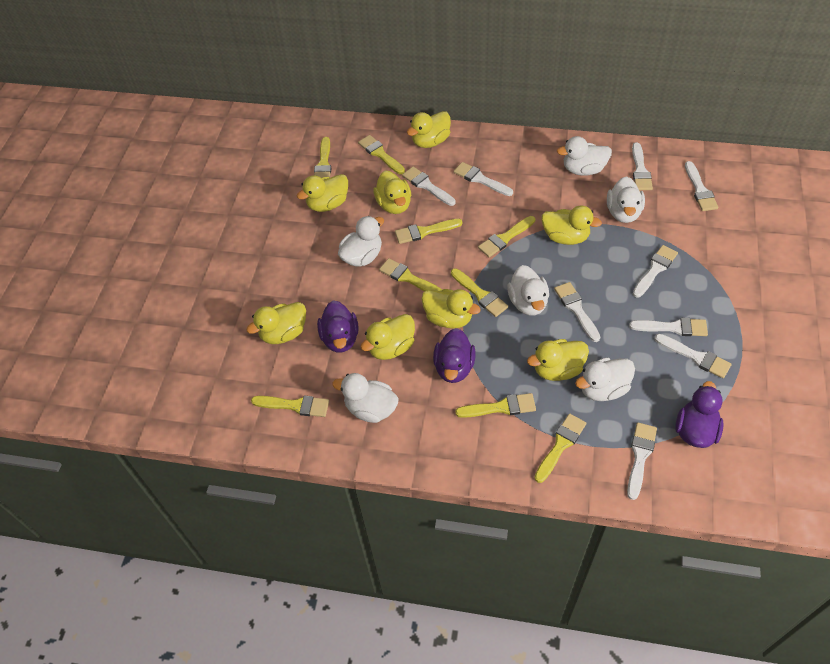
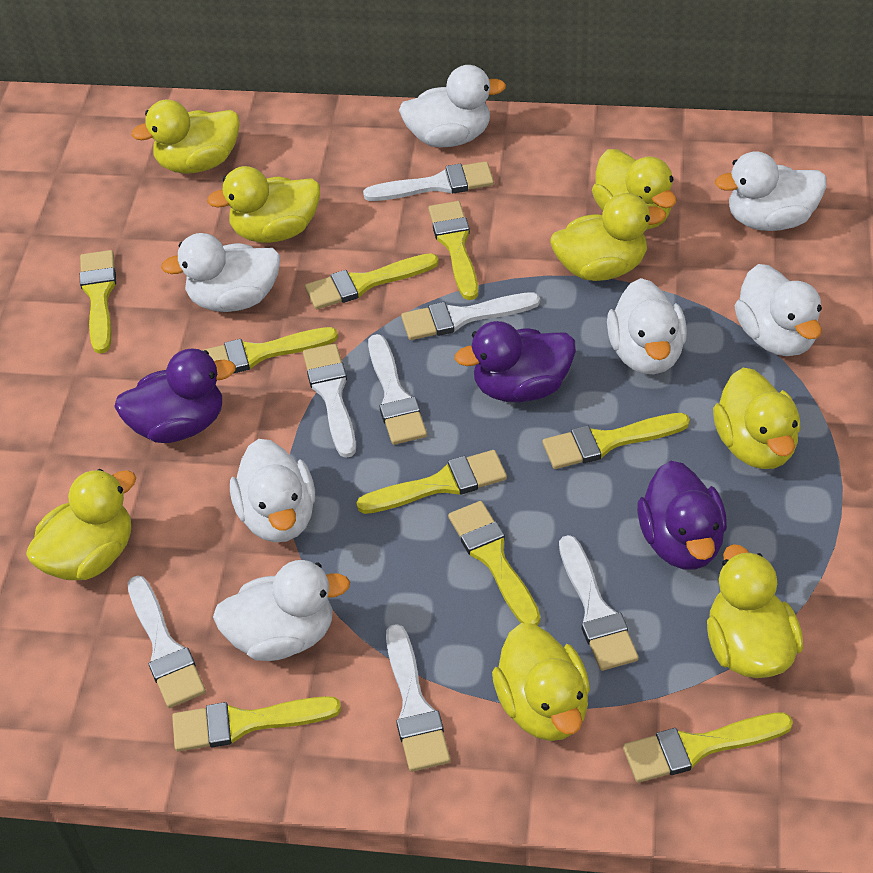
white brush: [402,167,456,206] [453,162,513,196] [554,282,600,342] [627,422,657,500] [629,318,708,336] [632,142,653,190] [633,245,678,298] [654,334,732,378] [685,161,719,211] = 9 -> [128,575,206,708] [303,344,356,458] [363,161,494,201] [368,334,427,445] [386,624,450,772] [401,292,540,340] [559,535,639,671] = 7
white duck: [332,373,399,423] [338,216,384,266] [507,265,549,315] [557,136,612,176] [575,358,635,401] [607,176,645,223] = 6 -> [161,233,280,312] [213,560,350,661] [230,439,315,543] [399,65,506,148] [607,278,687,374] [715,151,826,231] [734,264,822,356] = 7

